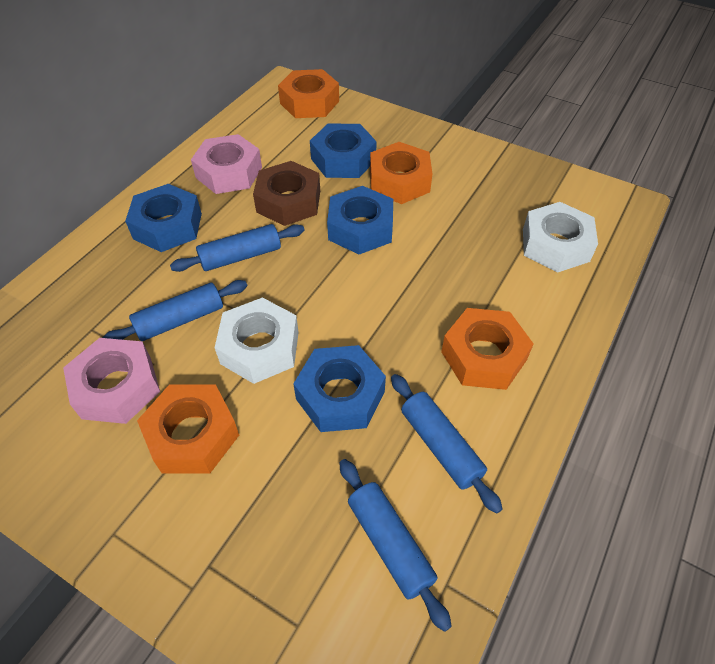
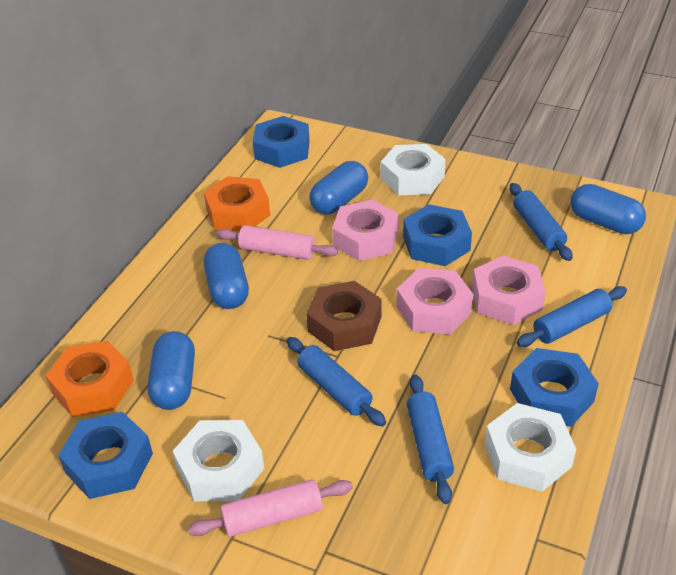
blue capsule: none = 0 -> [147,331,195,410] [204,243,249,309] [309,161,368,214] [570,184,646,234] = 4
orange nut: [137,384,239,473] [278,69,339,118] [370,142,432,204] [441,308,534,390] = 4 -> [46,341,134,417] [204,176,270,231] = 2
pink nut: [63,338,160,424] [191,134,262,194] = 2 -> [332,200,399,261] [396,268,473,334] [472,256,546,325] = 3
pink rolling pin: none = 0 -> [188,479,353,537] [216,225,338,260] = 2
white nut: [215,298,299,384] [523,202,598,272] = 2 -> [172,420,264,501] [381,144,446,195] [485,403,576,492] = 3

